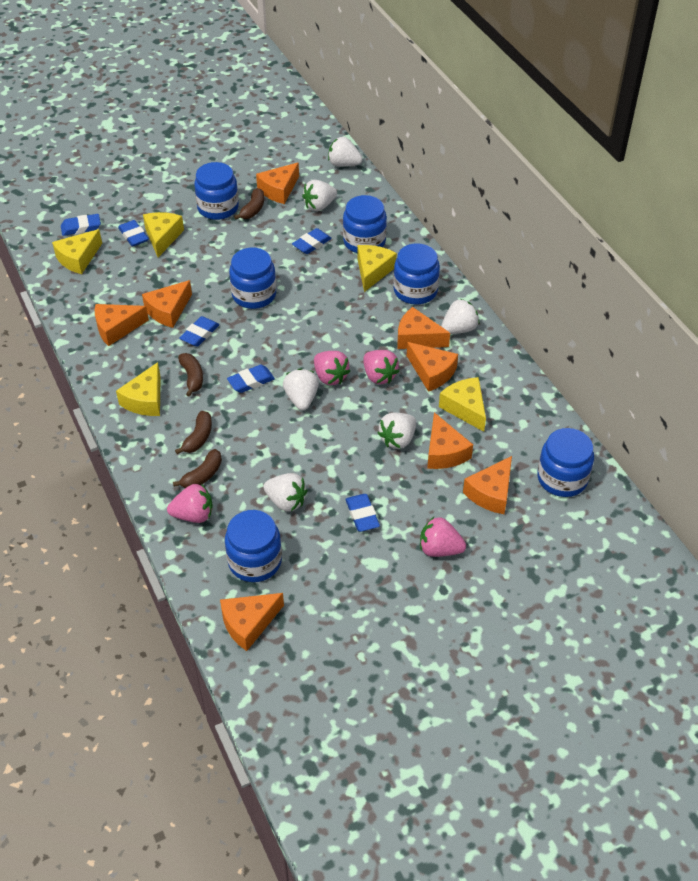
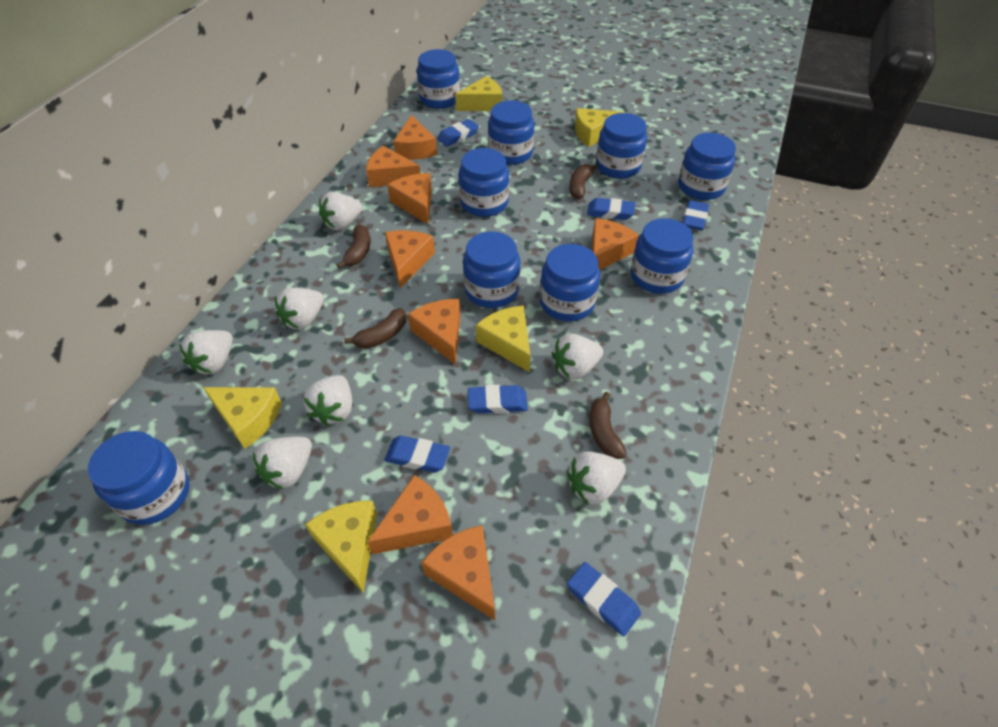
blue jar: [194,162,239,220] [225,510,282,582] [229,248,276,309] [343,195,387,253] [393,243,440,305] [537,428,594,497] = 6 -> [88,431,190,525] [417,49,460,109] [459,148,509,217] [463,231,520,308] [488,100,534,165] [540,244,600,321] [596,113,647,179] [631,218,693,294] [678,133,736,200] = 9
pink strawberry: [167,484,213,523] [314,351,350,385] [363,350,399,384] [420,517,466,557] = 4 -> none = 0
white strawberry: [263,473,307,512] [283,369,319,410] [302,180,337,211] [328,137,363,167] [378,413,416,449] [441,299,479,334] = 6 -> [179,330,233,375] [253,437,312,489] [275,288,324,330] [304,375,352,426] [319,192,362,230] [552,334,603,379] [567,451,626,505] = 7

